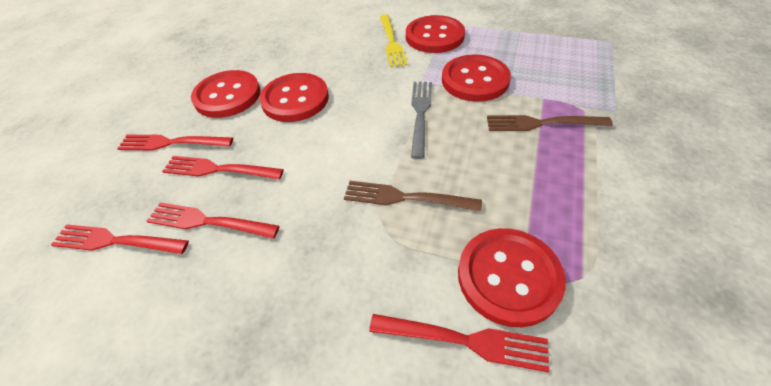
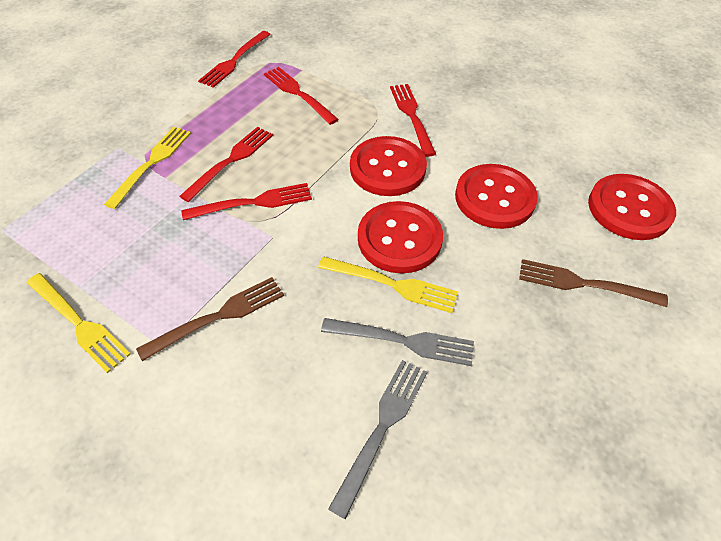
grey fork: [411,82,432,159] = 1 -> [321,318,474,366] [328,360,427,520] = 2
red button: [191,70,260,118] [259,73,329,122] [406,15,465,53] [442,54,511,102] [458,228,566,327] = 5 -> [350,136,427,196] [358,201,443,274] [455,164,538,229] [588,174,676,240] = 4
yellow fork: [380,14,408,67] = 1 -> [27,273,131,373] [104,127,191,209] [318,256,458,313] = 3

